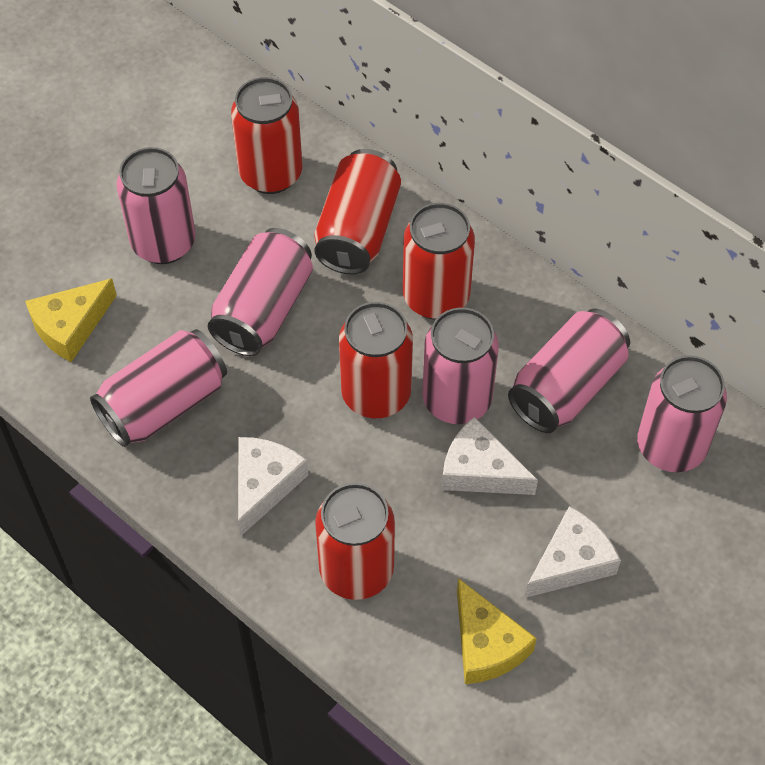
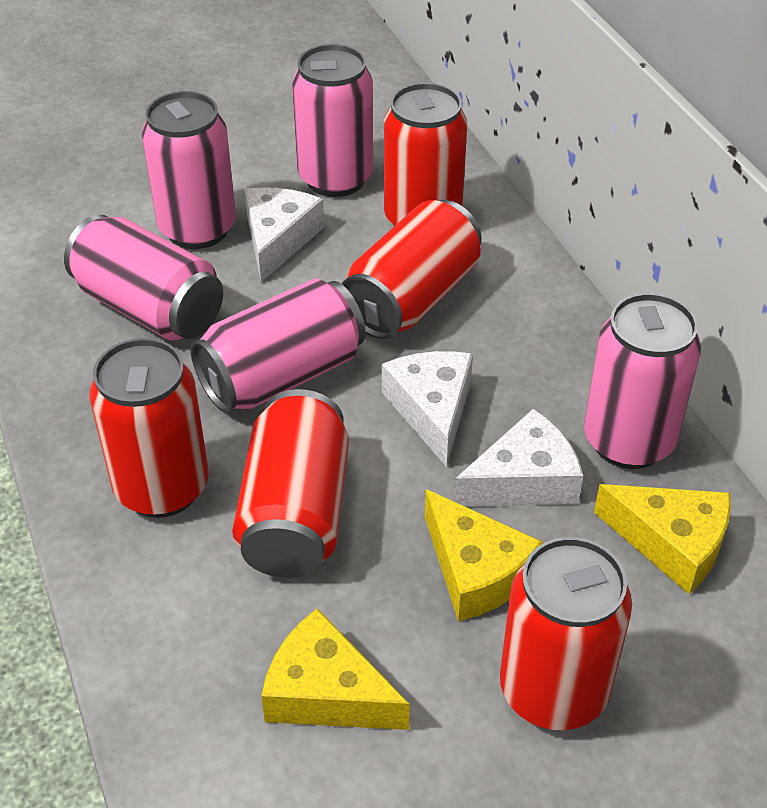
pink can: [90,329,227,447] [117,147,196,264] [208,228,313,356] [422,308,499,424] [508,308,630,433] [637,355,727,472] = 6 -> [64,214,223,341] [142,91,236,249] [190,278,365,413] [292,44,373,197] [584,293,701,469] = 5
yellow cheese: [25,278,117,362] [457,578,537,684] = 2 -> [261,608,410,730] [425,489,543,621] [594,484,731,594] = 3

